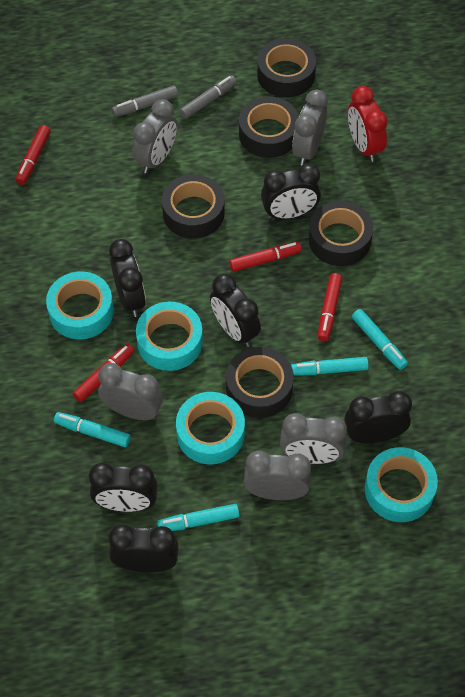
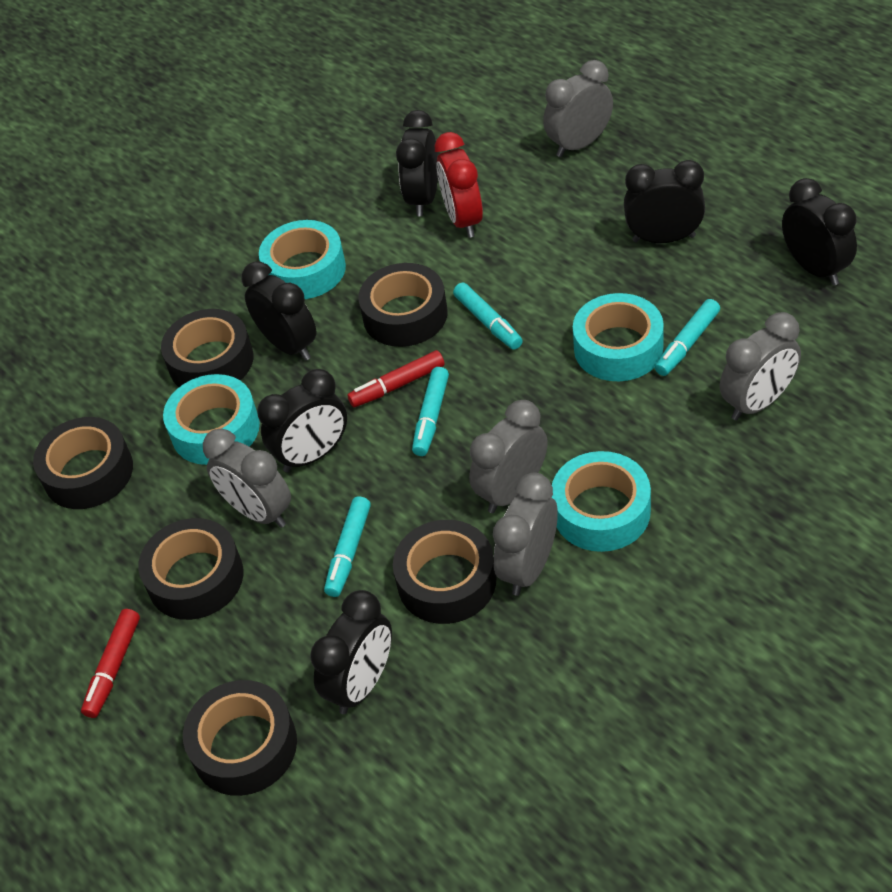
black tape: [162,174,225,239] [226,347,294,418] [239,97,299,158] [257,38,316,98] [309,201,373,266] = 5 -> [33,417,133,509] [138,518,243,620] [161,309,254,387] [183,680,297,796] [358,263,448,347] [393,520,496,624] = 6
grey marker: [112,85,178,117] [179,75,237,119] = 2 -> none = 0
red marker: [16,125,51,185] [73,344,134,402] [229,242,302,272] [318,273,342,341] = 4 -> [81,609,140,718] [347,350,445,407] = 2

